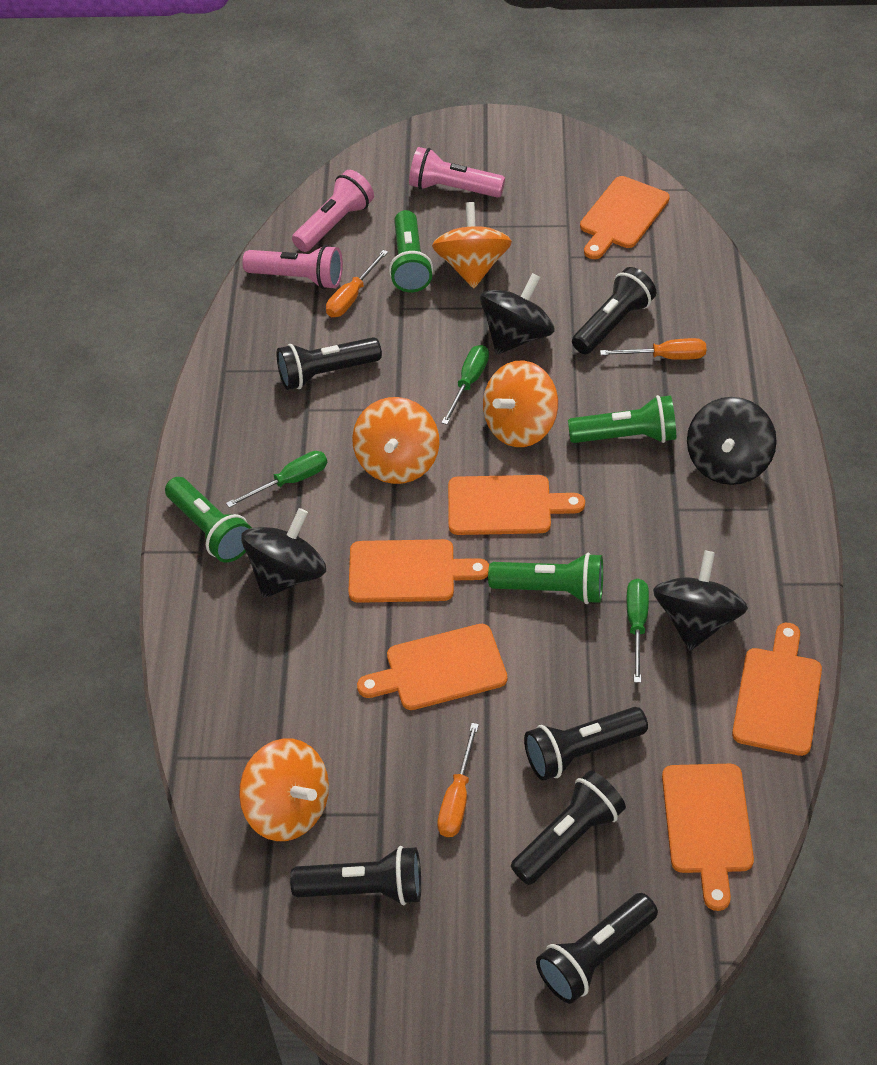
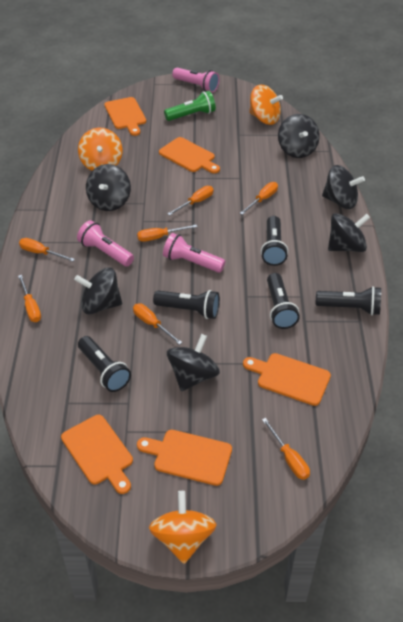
black flashlight: [276,337,382,390] [290,846,421,905] [511,771,626,885] [524,707,648,781] [536,893,658,1003] [572,267,656,354] = 6 -> [78,336,131,392] [153,290,220,319] [261,216,288,266] [267,273,300,329] [316,286,381,315] = 5
black spinning top: [241,508,326,598] [480,273,555,354] [653,550,748,650] [687,397,777,485] = 4 -> [74,267,122,314] [86,164,131,211] [167,334,220,391] [278,114,320,158] [322,165,365,209] [328,213,370,252] = 6
green flashlight: [165,477,252,563] [389,210,433,292] [488,553,603,604] [568,395,676,443] = 4 -> [164,91,216,121] = 1
green screwdriver: [226,451,327,508] [441,345,489,425] [627,579,649,683] = 3 -> none = 0
orange cutting board: [348,539,489,603] [357,624,507,710] [448,475,585,535] [580,176,670,259] [662,764,754,911] [732,623,822,756] = 6 -> [61,415,133,494] [105,97,146,136] [137,430,232,486] [159,137,220,173] [243,353,331,406] = 5
orange screwdriver: [326,250,388,317] [437,723,479,837] [600,338,706,360] = 3 -> [18,275,41,322] [19,238,75,262] [133,303,182,345] [137,225,197,242] [167,186,214,216] [240,182,278,215] [262,418,310,480] = 7
orange spinning top: [239,738,329,841] [352,397,439,484] [432,202,512,288] [483,360,558,447] = 4 -> [78,128,122,171] [149,491,217,564] [249,85,283,125] = 3

